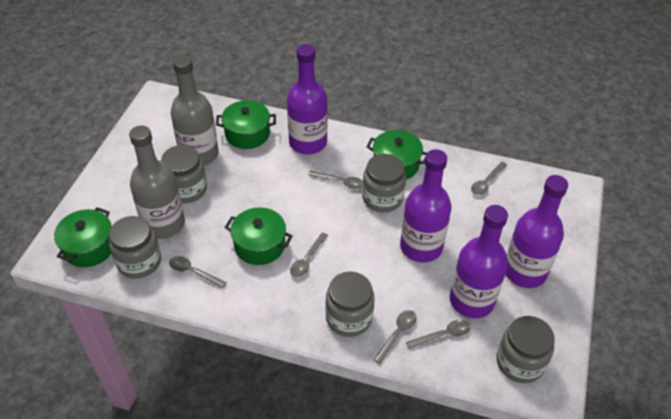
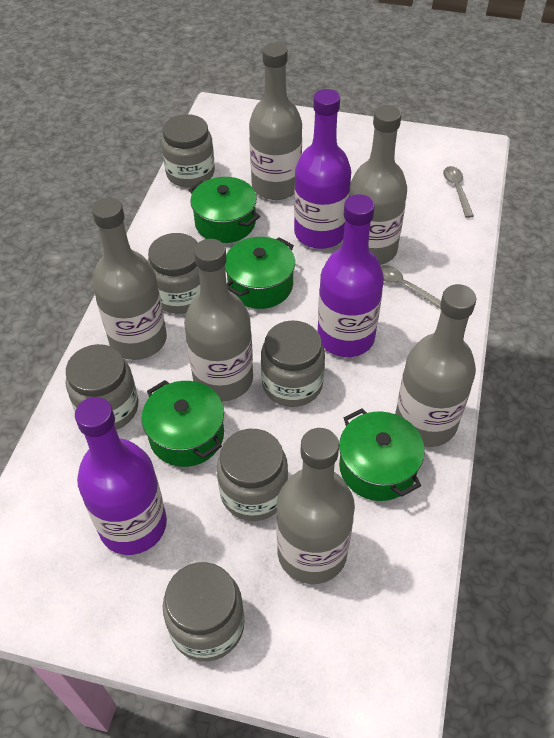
grey bottle: [129,125,185,239] [171,55,218,165] = 2 -> [92,197,167,360] [184,239,253,401] [249,43,302,200] [276,428,355,584] [349,105,407,265] [395,284,476,447] = 6
grey jar: [109,216,161,279] [161,145,207,203] [325,272,375,337] [362,154,406,212] [496,316,555,383] = 5 -> [66,344,139,430] [148,233,200,314] [161,114,215,188] [163,562,244,662] [217,429,288,521] [261,320,325,407] = 6
grey spoon: [169,256,226,288] [290,233,328,277] [308,170,363,189] [373,310,417,364] [406,320,471,349] [471,162,507,195] = 6 -> [381,265,441,309] [443,166,474,218] = 2
purple bottle: [287,44,328,154] [400,149,451,263] [450,205,508,318] [505,175,568,288] = 4 -> [75,397,167,555] [294,89,351,249] [317,194,384,357] = 3

